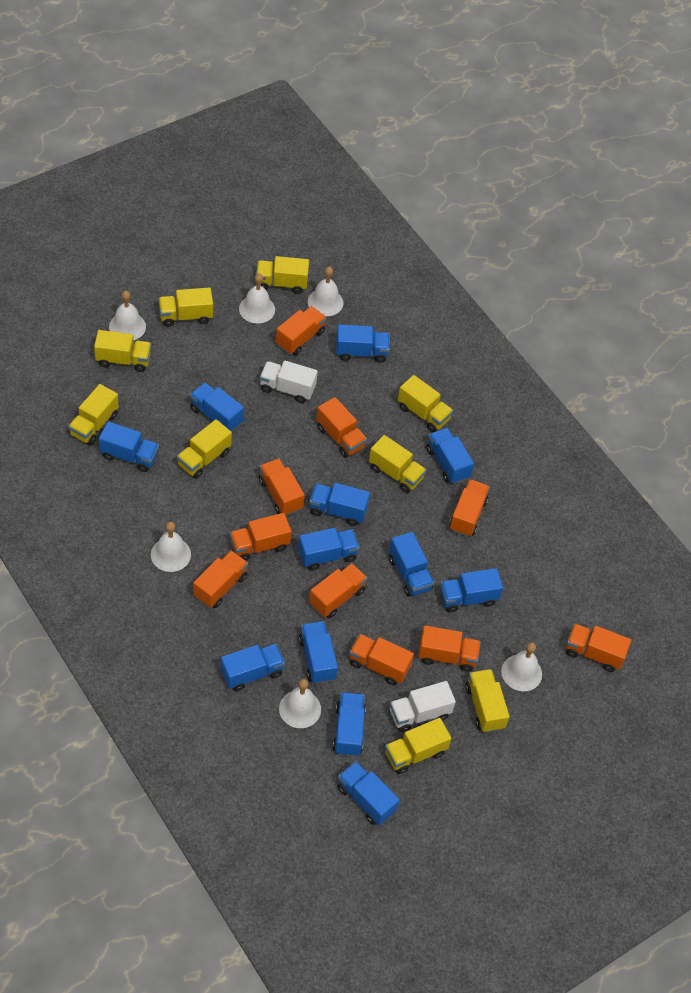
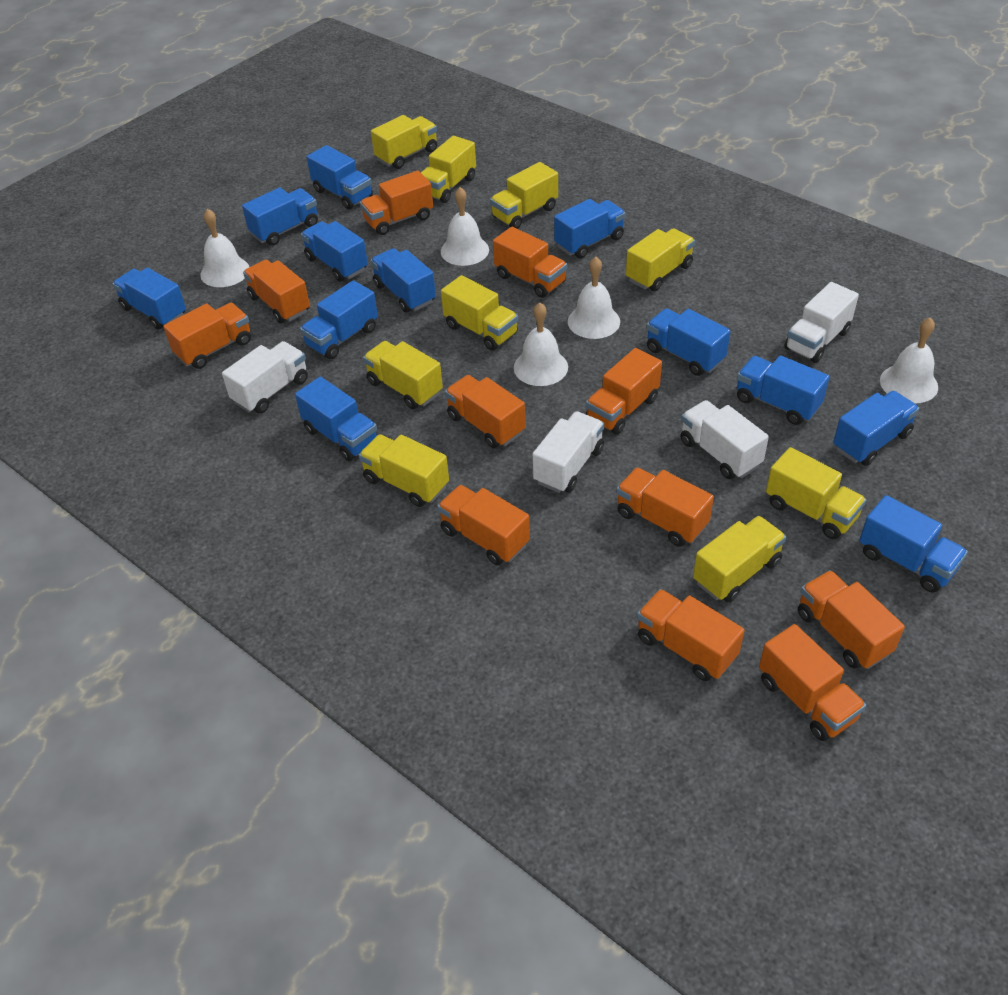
orange truck: [193,551,248,608] [230,513,292,561] [259,458,305,516] [276,306,326,355] [309,563,367,618] [316,397,367,458] [349,634,414,685] [418,625,481,672] [449,479,490,537] [566,624,631,672] = 10 -> [163,303,251,369] [243,260,310,323] [360,171,433,235] [437,485,530,565] [445,375,526,448] [493,227,567,298] [586,348,662,435] [616,467,714,547] [637,589,745,681] [759,624,866,741] [798,570,905,669] = 11
white bell: [109,291,146,340] [151,522,191,572] [239,273,275,324] [279,679,321,728] [308,266,343,316] [501,642,542,691] = 6 -> [200,209,249,287] [441,187,489,266] [514,302,568,386] [568,257,620,339] [880,317,938,403] = 5
white truck: [260,360,318,403] [390,681,456,732] = 2 -> [222,341,308,414] [532,411,604,493] [680,400,769,479] [784,282,859,363] = 4

